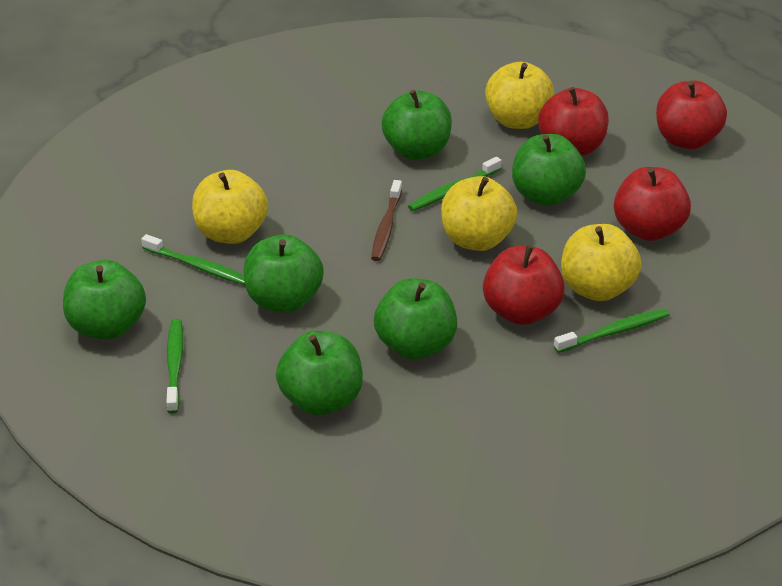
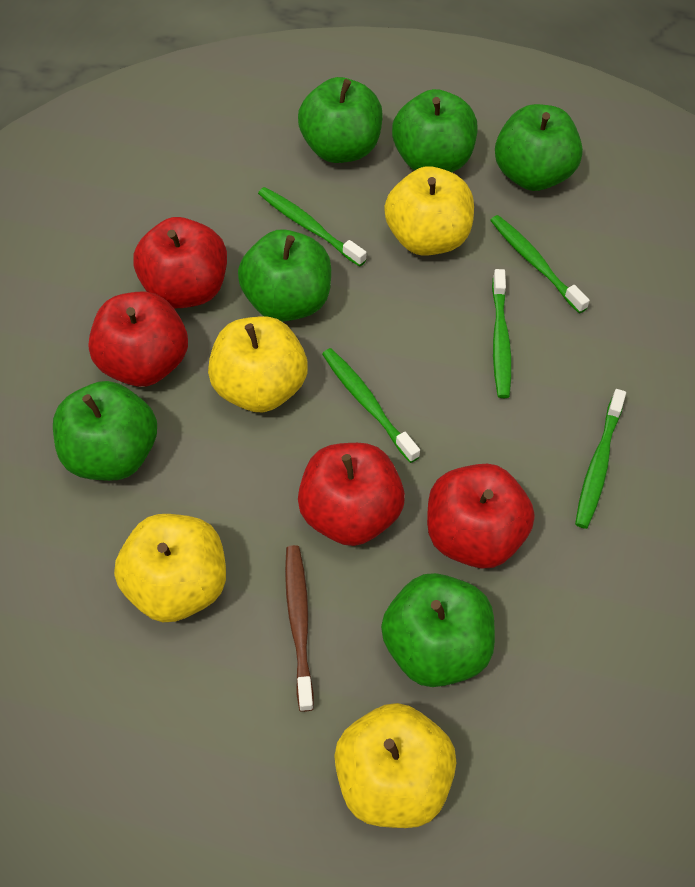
green toothbrush: [141,234,245,285] [166,319,183,414] [408,157,502,211] [554,308,670,353] = 4 -> [258,187,366,267] [322,348,420,463] [490,215,590,314] [492,269,512,398] [575,389,626,529] = 5

